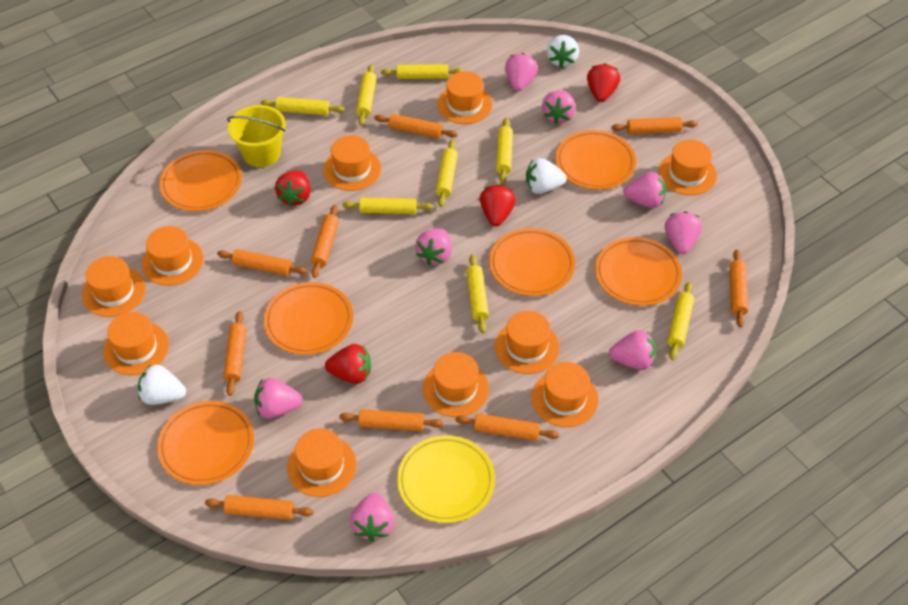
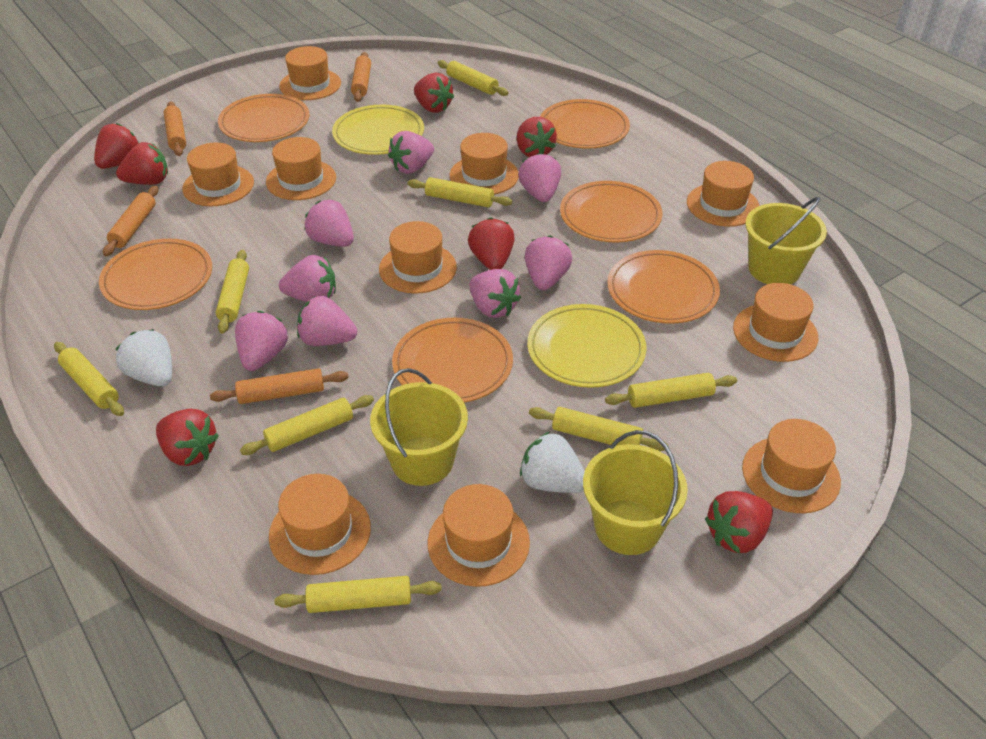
orange rolling pin: [205,495,313,520] [217,249,308,276] [223,311,246,396] [311,205,339,278] [339,409,443,431] [374,114,458,138] [455,413,559,441] [611,117,698,134] [729,250,748,327] = 9 -> [103,186,158,256] [164,102,186,156] [210,368,349,404] [351,52,371,102] = 4
red strawberry: [275,170,311,207] [325,344,371,384] [480,184,516,226] [587,63,620,102] = 4 -> [94,123,139,169] [116,142,168,185] [156,409,219,466] [414,73,454,113] [468,217,515,270] [517,117,557,157] [705,491,773,553] = 7
white strawberry: [138,365,186,405] [526,158,567,194] [547,35,579,68] = 3 -> [115,329,172,386] [520,432,585,493] = 2
yellow bucket: [227,105,286,167] = 1 -> [370,368,468,486] [583,430,688,555] [745,197,827,284] = 3
yellow plate: [397,435,495,523] = 1 -> [332,105,424,155] [527,304,647,388] = 2

